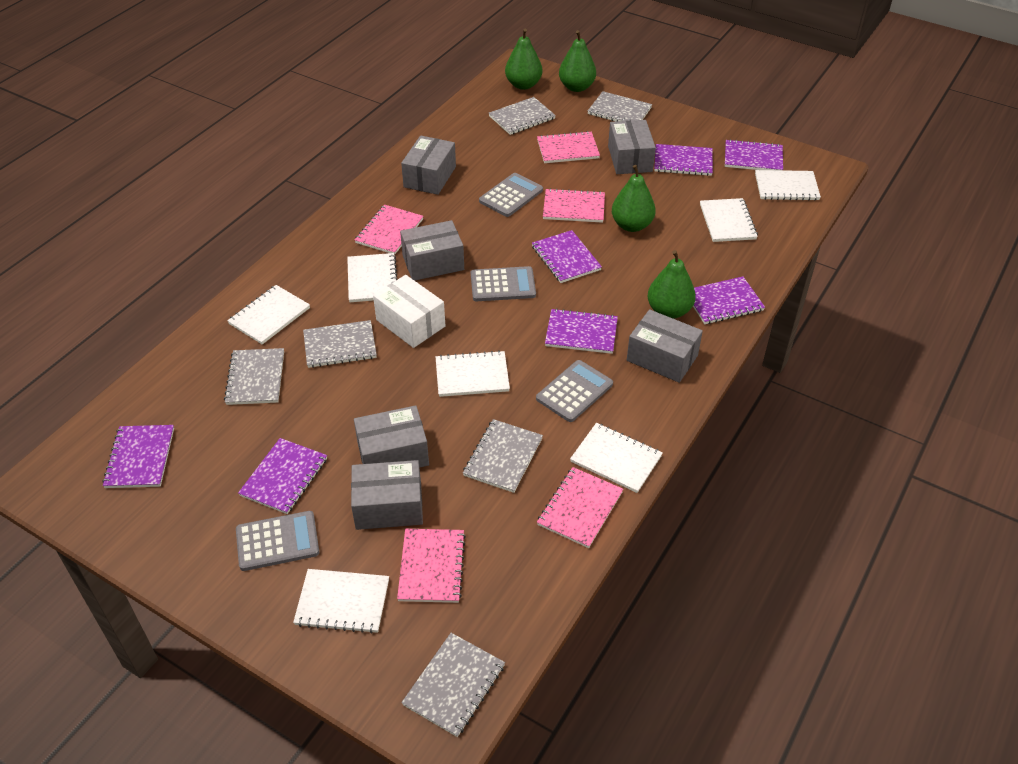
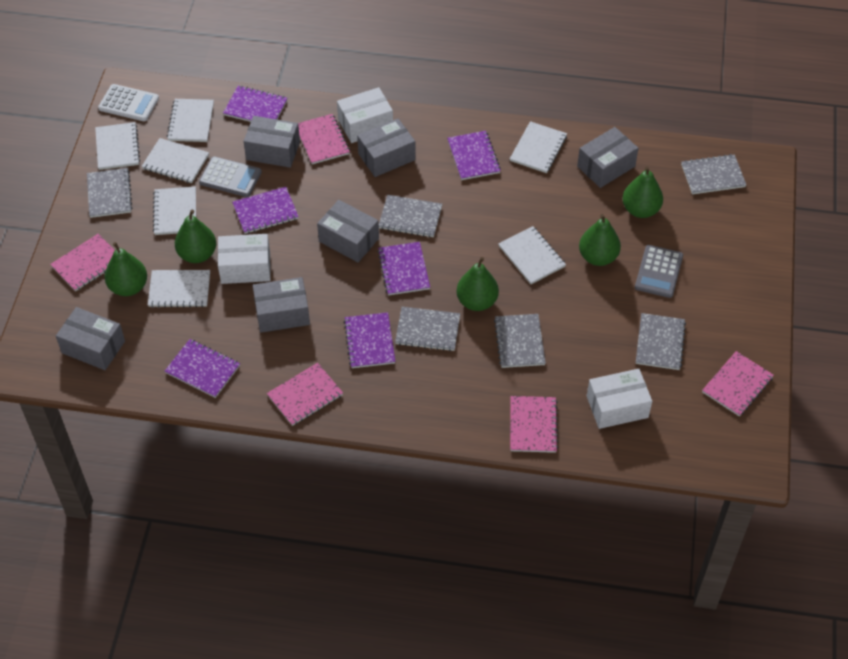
green pear: [505,29,542,90] [559,30,596,92] [612,165,656,232] [647,250,696,319] = 4 -> [105,242,147,296] [175,210,216,263] [457,257,499,311] [579,214,621,266] [622,167,663,218] = 5
grey calculator: [236,511,319,571] [471,266,536,301] [479,173,543,217] [536,360,613,422] = 4 -> [199,156,262,197] [635,245,683,298] = 2
purple notebook: [102,425,174,488] [238,438,327,514] [532,230,602,283] [545,308,618,354] [654,144,713,176] [693,276,765,324] [725,139,783,170] = 7 -> [165,339,240,398] [223,86,287,122] [232,187,299,234] [344,312,396,368] [377,242,430,295] [447,131,501,180] = 6
white box: [373,275,445,348] = 1 -> [218,234,271,284] [337,87,393,143] [587,369,652,429] = 3
white calculator: none = 0 -> [98,84,159,121] = 1

